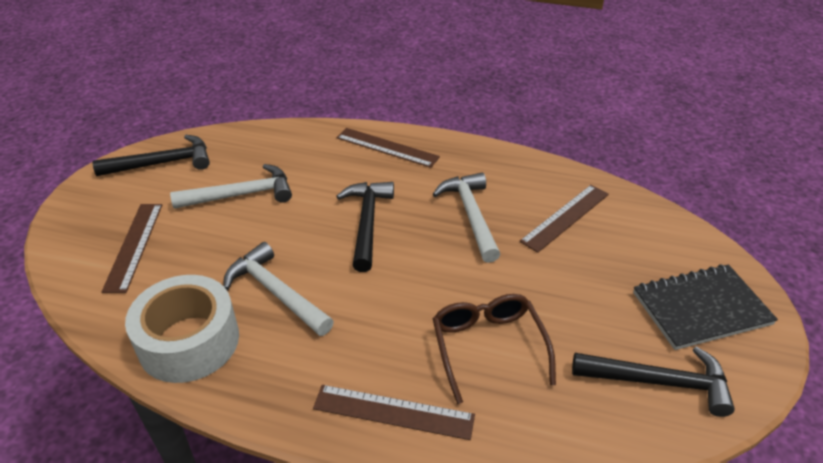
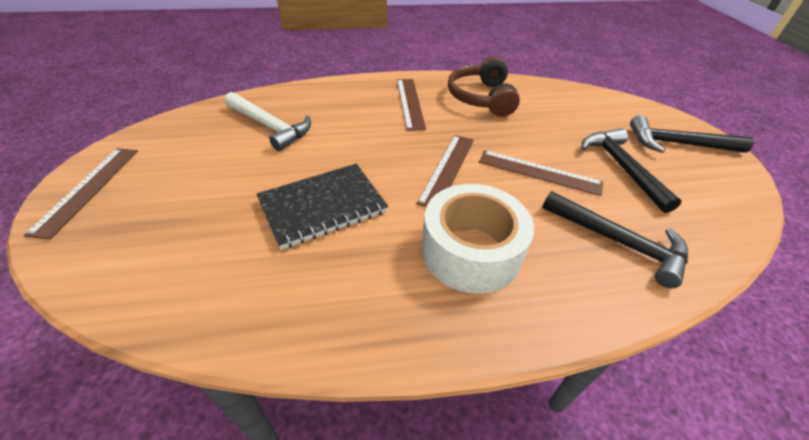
brown glasses: [433,294,556,404] = 1 -> none = 0
brown headphones: none = 0 -> [448,56,520,117] = 1
white hammer: [170,164,292,209] [223,242,334,336] [433,172,501,263] = 3 -> [225,92,311,151] = 1

